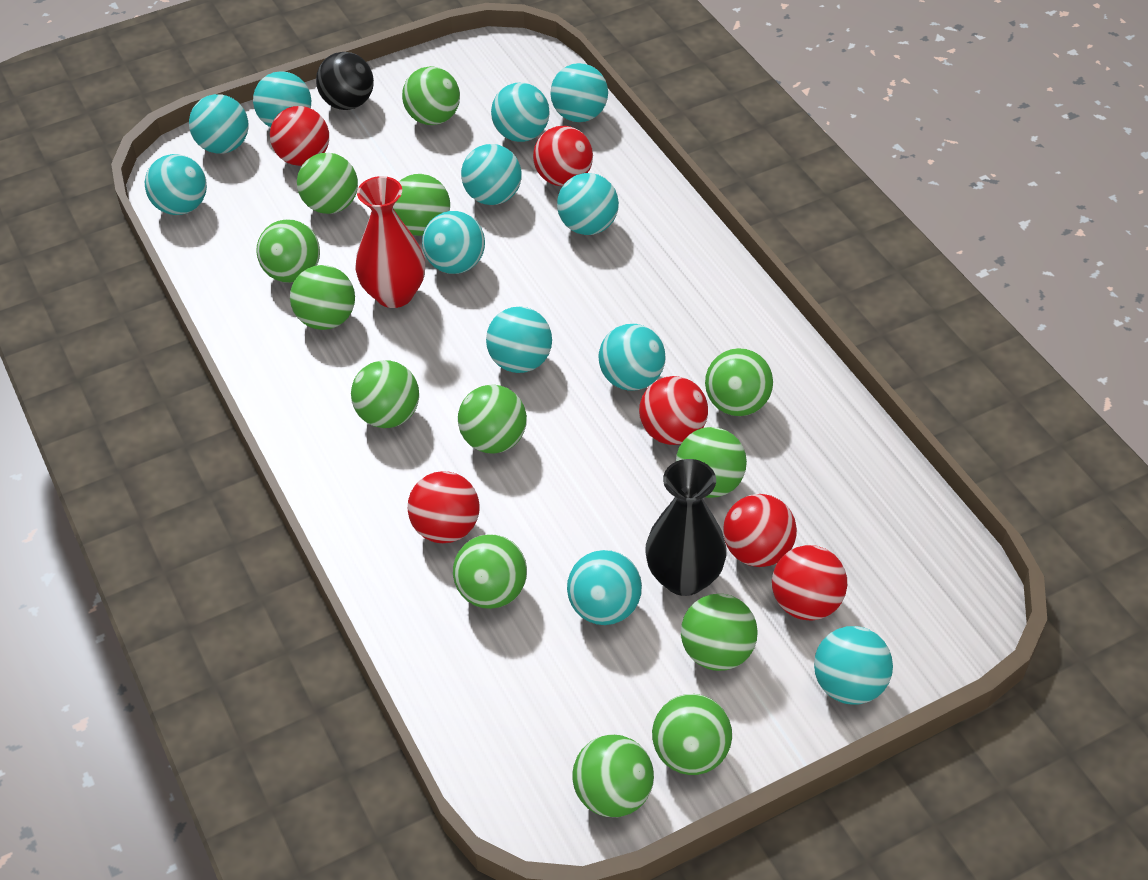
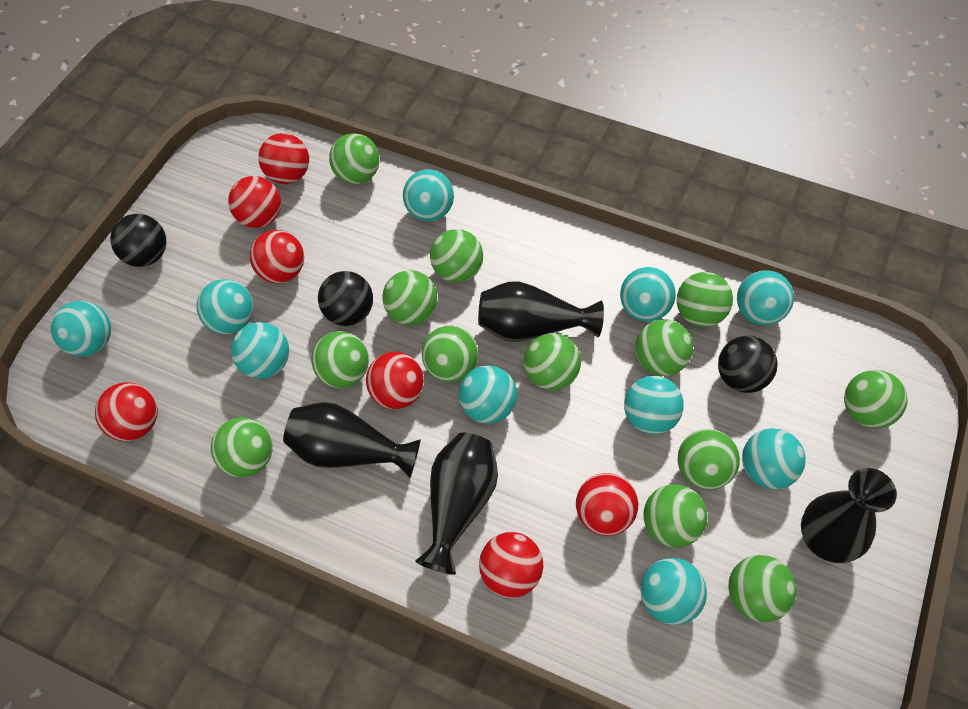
black ball: [316,52,374,110] = 1 -> [110,214,166,267] [318,271,373,326] [718,336,778,393] = 3
black vase: [645,459,727,596] = 1 -> [283,402,421,478] [415,432,498,575] [478,281,604,342] [801,468,897,563] = 4
red ball: [270,106,329,166] [408,471,480,543] [533,126,593,186] [639,376,708,445] [723,494,797,567] [772,545,847,620] = 6 -> [95,383,158,441] [228,176,281,228] [250,230,304,283] [258,133,309,184] [366,352,424,409] [479,532,543,598] [576,473,638,536] = 7
red vase: [355,176,425,308] = 1 -> none = 0
turquoise ball: [145,154,207,215] [189,94,248,154] [253,71,311,127] [422,211,485,274] [461,144,522,205] [486,307,552,373] [491,83,550,142] [550,63,608,122] [557,173,619,235] [567,550,642,625] [598,324,666,391] [814,626,893,705] = 12 -> [50,301,111,356] [197,279,254,334] [231,322,289,379] [403,169,454,221] [459,365,517,424] [620,267,676,322] [624,376,684,434] [640,558,707,625] [737,270,794,325] [742,428,806,489] = 10

